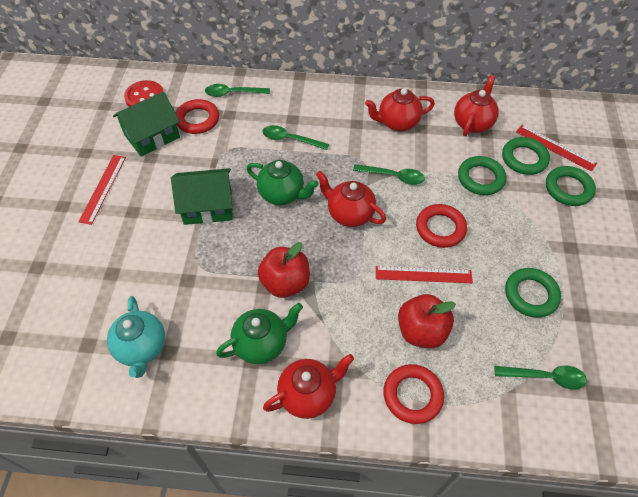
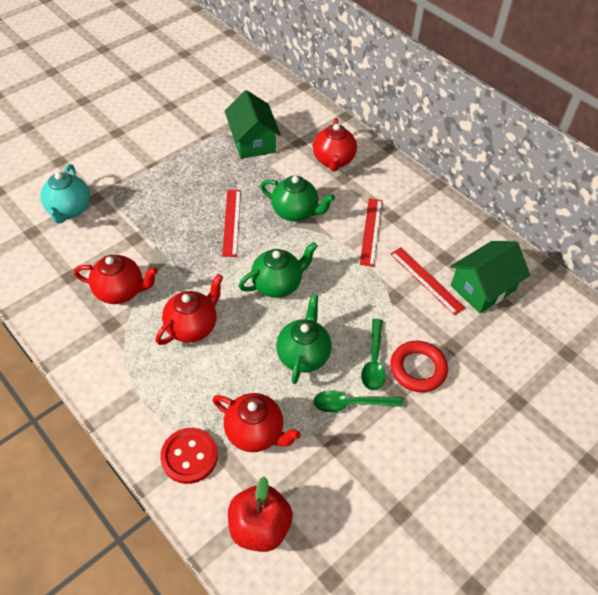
green ring: [458,156,507,195] [502,137,550,175] [505,268,561,318] [546,166,596,206] = 4 -> none = 0
green spoon: [205,84,270,97] [262,125,329,150] [353,164,425,185] [495,366,587,389] = 4 -> [313,390,403,413] [361,319,385,391] = 2
green teapot: [216,303,303,364] [247,160,318,205] = 2 -> [239,242,318,298] [260,176,335,221] [276,294,332,384] = 3
red apple: [258,242,310,298] [398,294,456,348] = 2 -> [228,476,293,552] = 1
red ring: [175,99,219,134] [383,364,444,424] [416,204,467,248] = 3 -> [390,341,448,392] = 1

